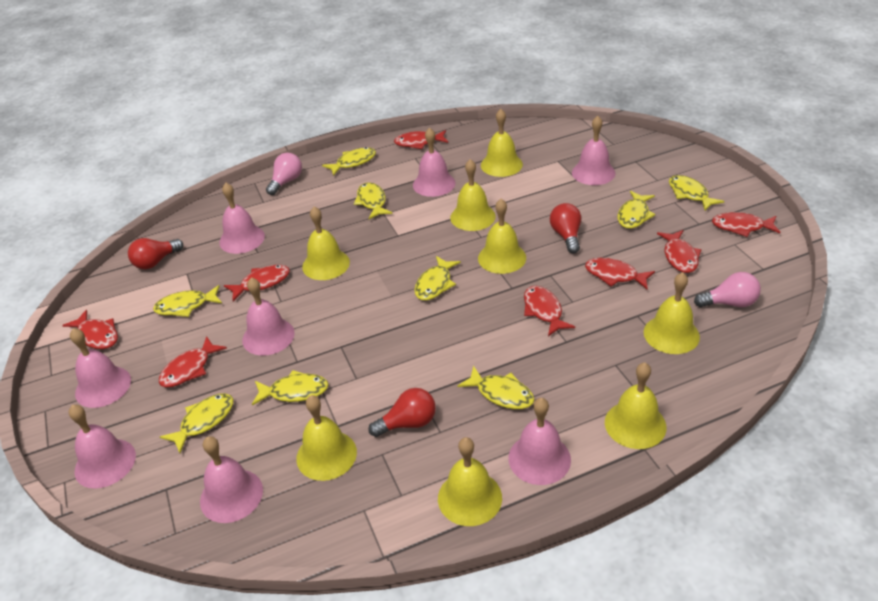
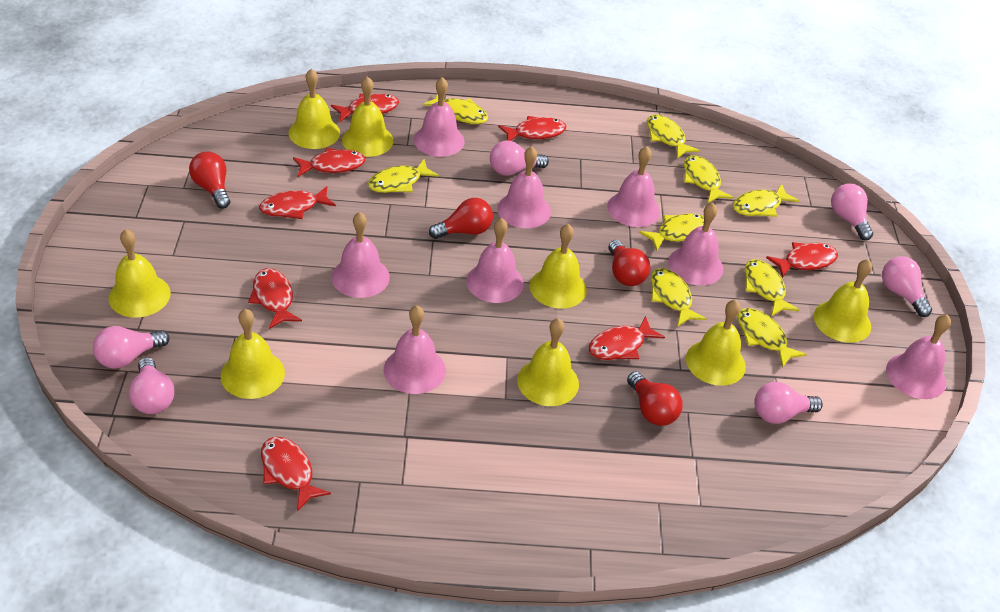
pink light bulb: [266,153,302,195] [694,272,761,307] = 2 -> [93,326,170,369] [129,357,175,414] [490,140,549,176] [754,382,823,424] [831,183,873,241] [882,256,932,317] = 6
red light bulb: [128,238,183,269] [368,388,436,437] [550,203,581,253] = 3 -> [189,152,230,209] [429,198,493,239] [608,240,650,286] [627,371,683,426] = 4

